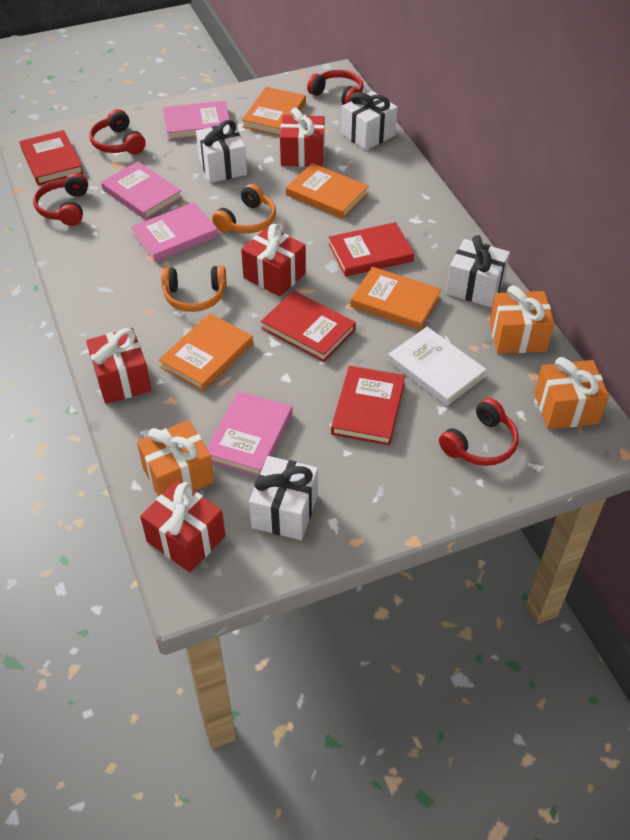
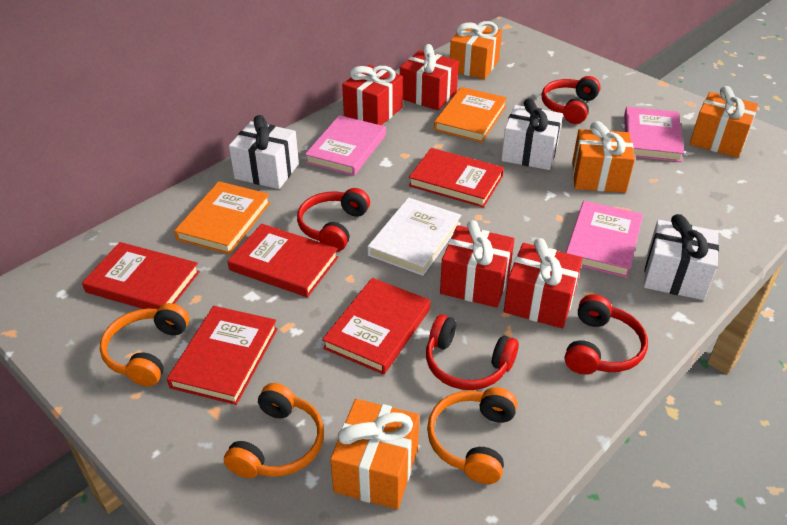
orange book: [159,313,253,391] [242,87,306,136] [286,163,369,219] [350,267,441,330] = 4 -> [174,181,270,254] [434,87,507,142] = 2
orange gift: [137,420,214,497] [490,286,554,354] [534,357,609,429] = 3 -> [330,399,419,510] [450,21,502,79] [572,121,635,193] [690,86,759,158] = 4
orange headphones: [161,266,226,312] [212,184,276,233] = 2 -> [100,303,189,386] [224,383,324,478] [427,387,517,484] = 3
pink book: [101,162,182,220] [131,202,218,262] [163,101,230,140] [207,391,293,476] = 4 -> [305,115,386,176] [566,201,643,278] [624,107,684,162] = 3
red book: [20,130,84,185] [261,291,356,362] [329,222,414,277] [331,366,405,445] = 4 -> [82,242,200,309] [167,306,278,405] [228,224,338,297] [322,278,431,375] [409,148,504,208] = 5
white gift: [196,120,247,183] [249,456,318,540] [341,91,398,151] [446,235,510,307] = 4 -> [229,115,299,189] [501,98,563,170] [643,214,719,300] = 3

